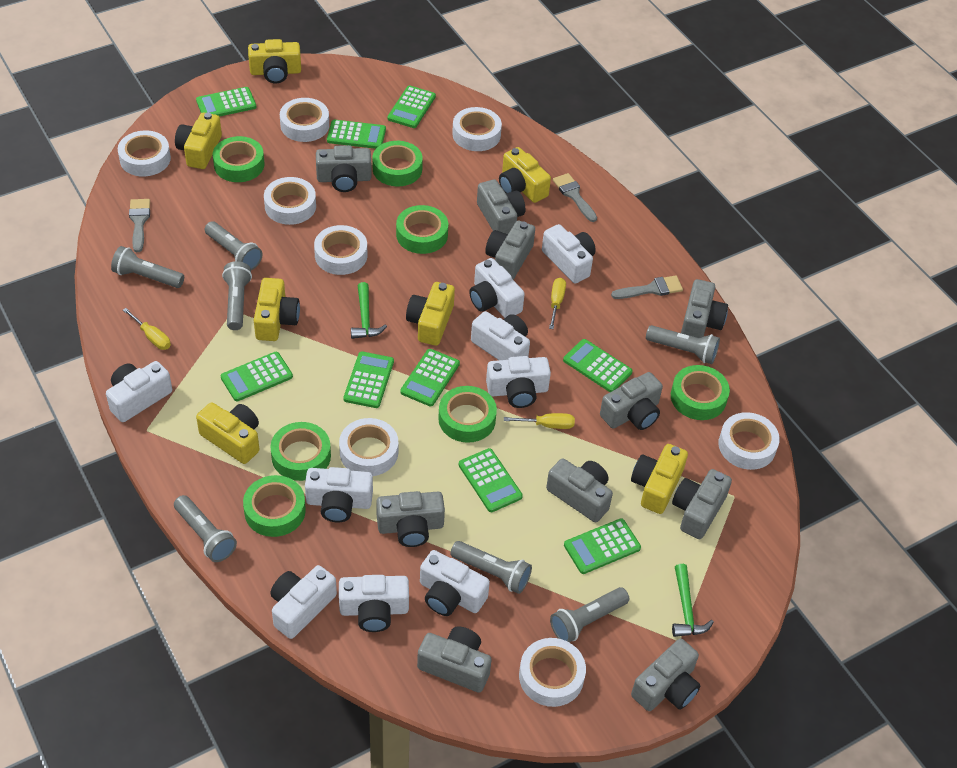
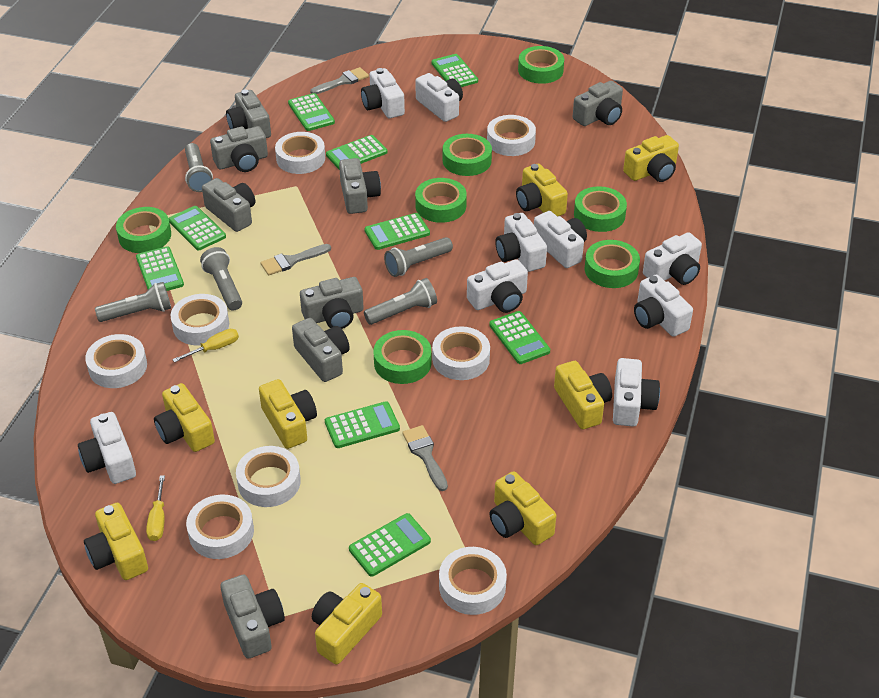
green hammer: [351,282,387,339] [672,564,714,637] = 2 -> none = 0
grey camera: [316,145,372,192] [376,491,445,547] [417,626,492,693] [477,179,525,234] [485,220,535,280] [546,458,613,522] [600,372,663,430] [631,638,701,711] [672,469,732,539] [681,279,728,338] = 10 -> [202,178,255,232] [210,126,268,172] [220,575,285,659] [226,89,271,138] [292,318,350,382] [300,277,364,329] [339,158,381,214] [573,81,623,126] = 8
grey flashlight: [111,246,184,288] [174,495,237,562] [205,221,263,270] [222,261,252,330] [450,541,532,594] [550,587,629,642] [646,325,720,364] = 7 -> [95,282,171,322] [185,143,213,192] [200,247,242,311] [364,278,437,325] [384,237,453,277] = 5
yellow camera: [175,113,222,169] [196,402,259,464] [248,39,301,84] [254,278,300,341] [406,282,455,346] [499,147,551,203] [631,444,688,514] = 7 -> [84,503,148,580] [154,383,215,452] [259,379,317,449] [312,583,382,665] [489,471,556,545] [516,164,568,217] [554,361,612,430] [623,135,679,182] = 8
yellow screwdriver: [123,308,171,350] [504,413,575,429] [549,278,566,329] = 3 -> [146,475,165,541] [172,329,239,363] = 2

